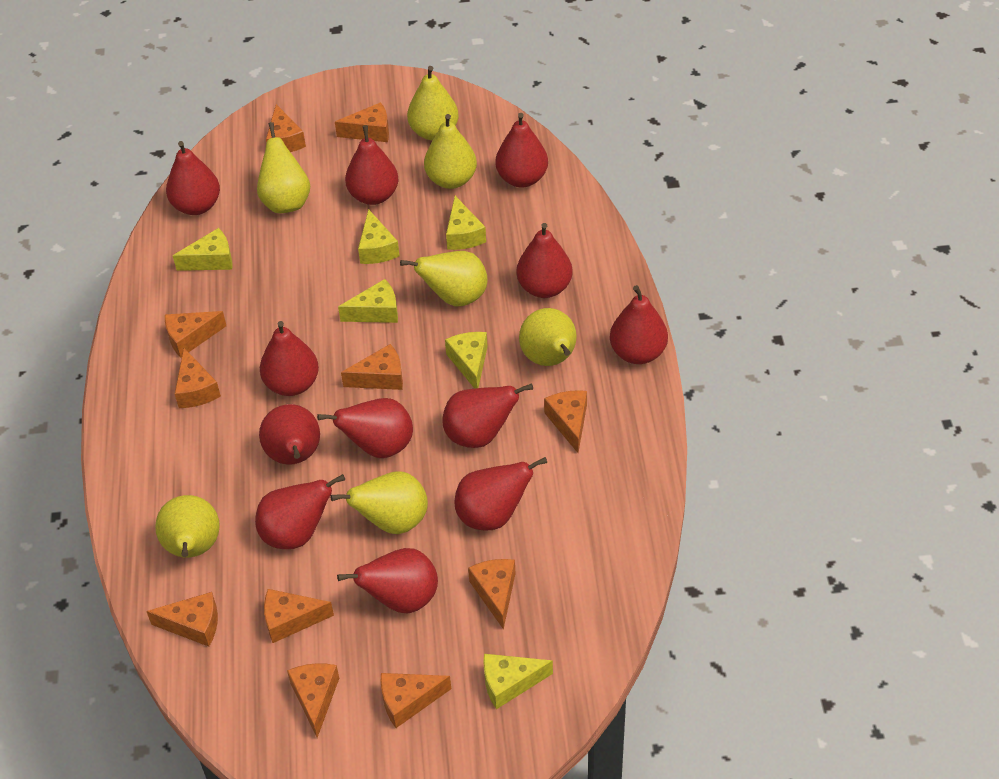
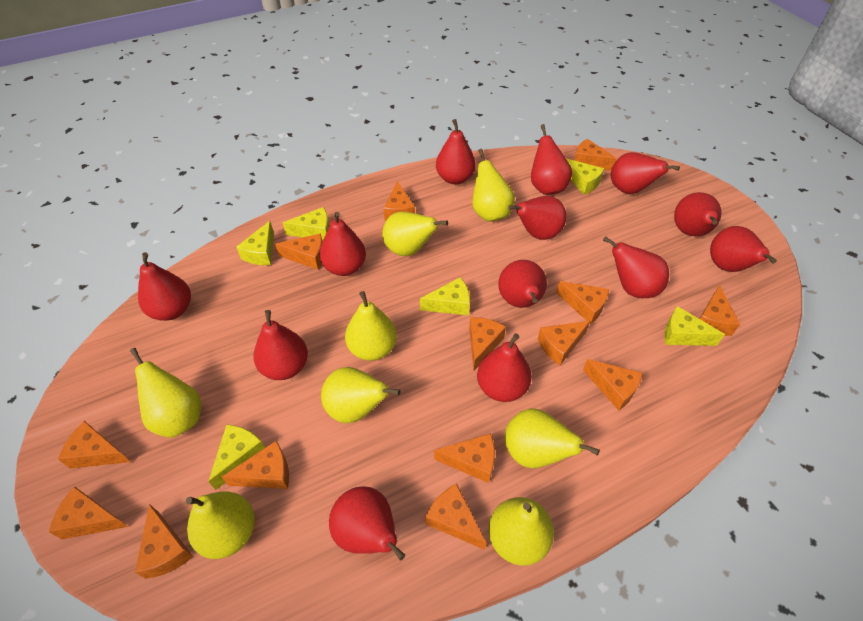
orange cheese: [146,592,218,647] [165,311,226,358] [175,348,221,408] [264,589,334,643] [266,104,306,152] [287,663,339,738] [335,102,389,142] [341,344,403,390] [381,673,451,728] [468,559,516,630] [544,390,587,453] = 11 -> [49,486,128,539] [58,421,130,469] [135,504,193,579] [222,441,289,489] [275,234,322,270] [383,181,415,221] [425,484,487,550] [434,433,495,483] [469,317,506,371] [538,321,590,365] [556,281,609,324] [574,139,617,171] [583,359,642,411] [700,285,740,336] = 14
red pear: [166,141,220,215] [255,474,345,549] [259,404,320,465] [260,321,319,396] [317,398,413,458] [337,548,438,614] [345,125,399,205] [442,383,533,448] [455,457,547,530] [495,113,548,187] [517,223,573,298] [610,285,668,364] = 12 -> [138,253,191,321] [254,310,308,380] [319,212,366,276] [329,487,405,560] [436,119,476,184] [477,334,532,402] [498,260,547,308] [508,196,566,240] [531,124,572,195] [603,236,669,298] [611,152,680,194] [674,192,722,236] [710,226,777,272] = 13
yellow pear: [155,495,220,557] [257,122,310,213] [330,471,428,534] [400,251,488,306] [407,66,459,140] [424,114,477,189] [519,308,577,366] = 7 -> [130,348,201,438] [186,491,255,559] [321,367,401,423] [345,291,397,361] [382,212,448,256] [472,149,515,222] [489,497,554,566] [504,408,600,468] = 8

